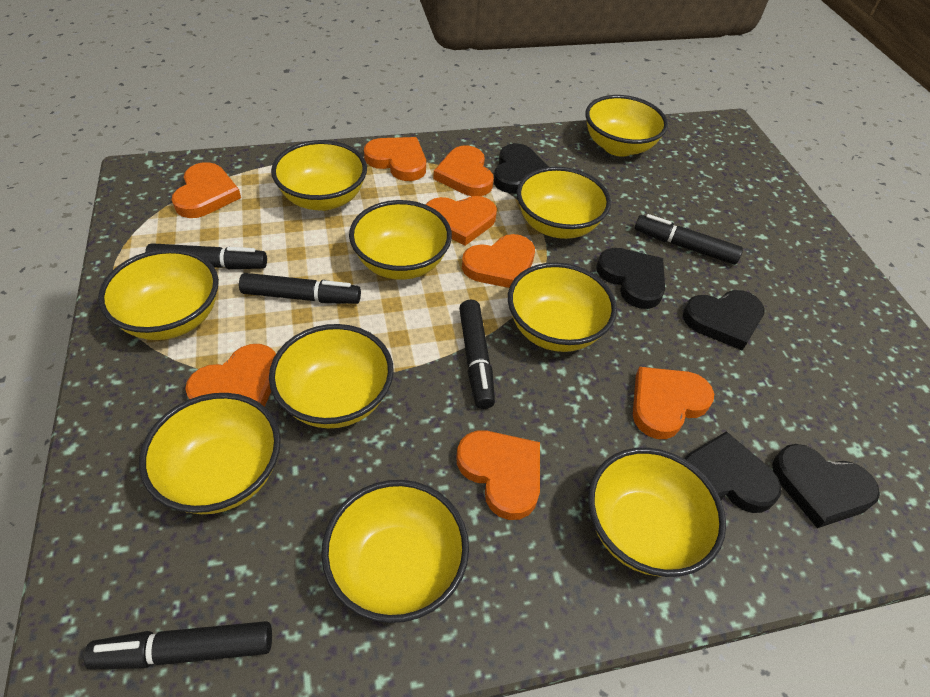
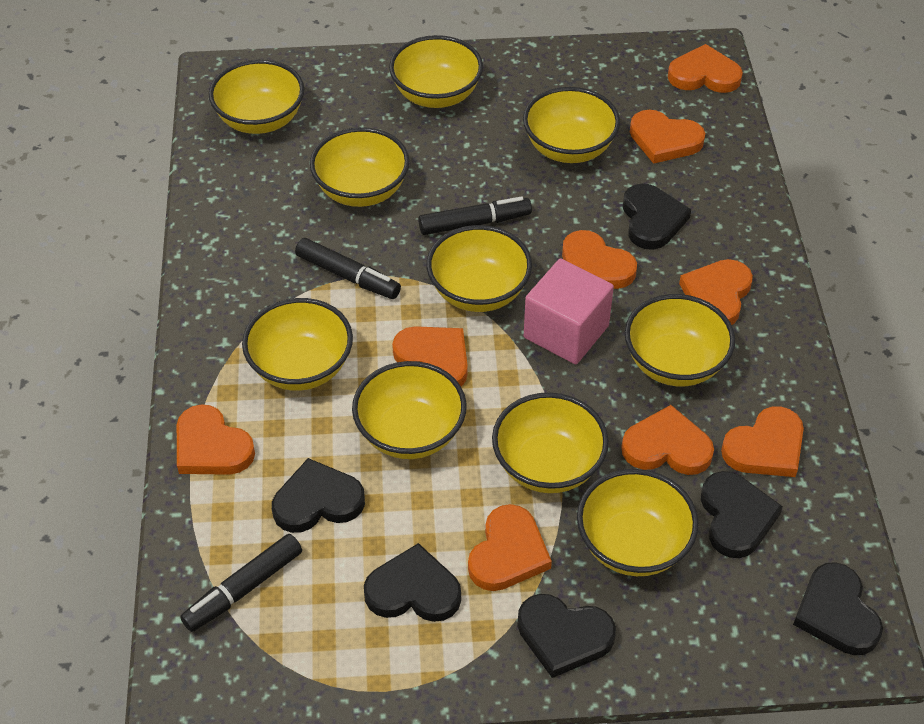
black heart: [494,143,549,193] [596,248,665,309] [683,290,765,351] [684,431,781,513] [772,444,880,528] = 5 -> [272,458,365,533] [364,543,461,622] [517,594,616,678] [623,184,691,250] [701,471,783,558] [793,562,883,655] = 6
black marker: [84,621,272,669] [145,243,267,269] [239,273,361,304] [459,300,495,409] [635,214,743,265] = 5 -> [180,534,302,632] [295,238,401,299] [418,196,532,235] = 3
orange heart: [172,162,241,218] [185,344,276,407] [364,137,426,181] [426,196,497,246] [434,146,494,196] [457,430,540,520] [462,234,535,288] [633,367,714,439] = 8 -> [177,404,255,475] [392,326,468,387] [468,504,552,591] [562,230,637,289] [621,405,714,475] [630,110,705,164] [668,44,743,93] [679,259,753,325] [721,406,804,477] = 9
pink cube: none = 0 -> [524,259,614,364] = 1

